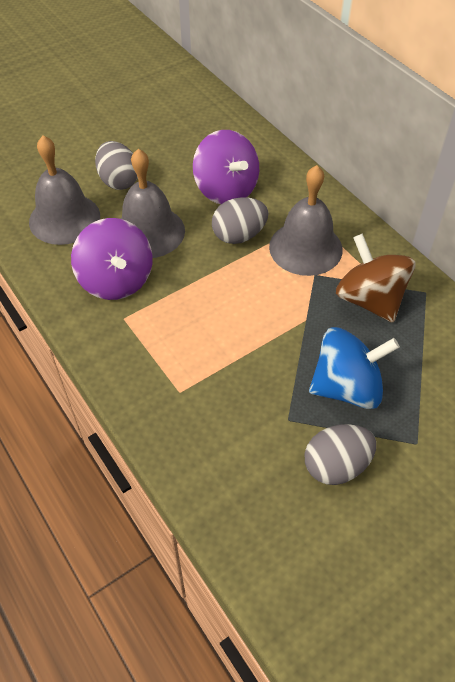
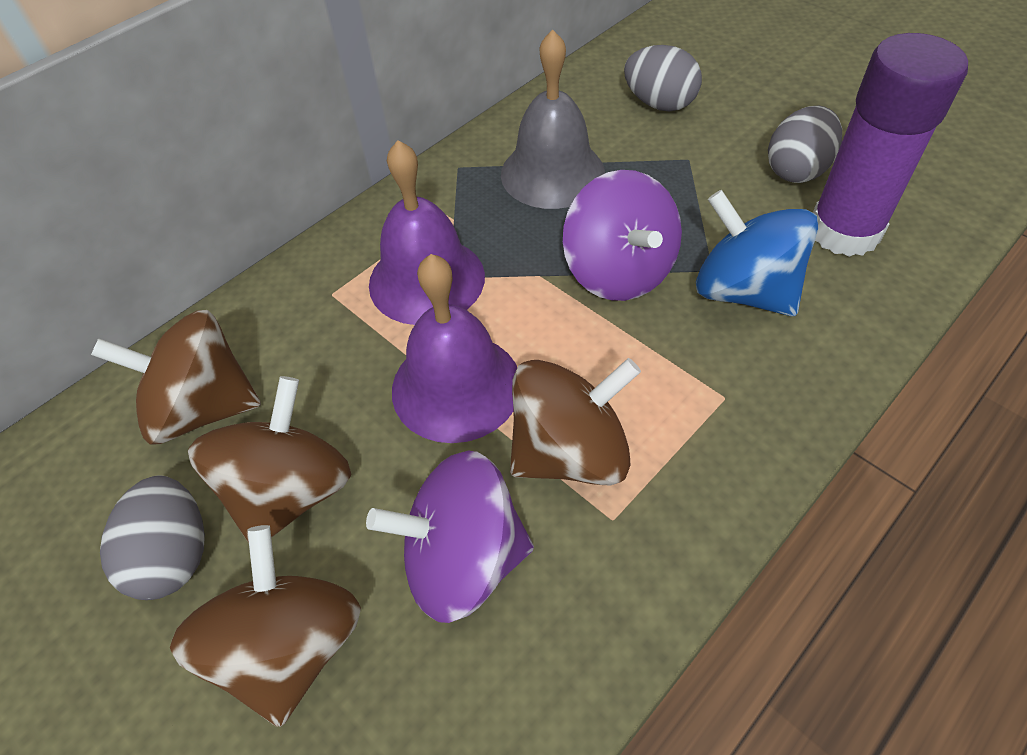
brown spinning top: [336,234,416,323] = 1 -> [91,310,261,445] [170,525,361,727] [188,376,351,543] [510,358,641,485] = 4
grey bell: [29,136,100,245] [120,149,185,258] [269,165,343,276] = 3 -> [501,29,605,209] = 1
purple bell: none = 0 -> [369,140,485,325] [392,254,517,443] = 2
purple glue stick: none = 0 -> [813,33,968,257] = 1

